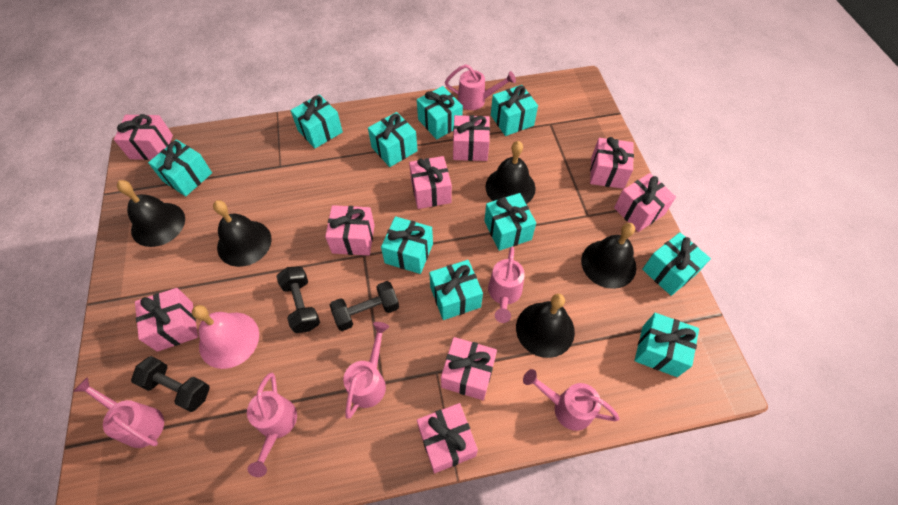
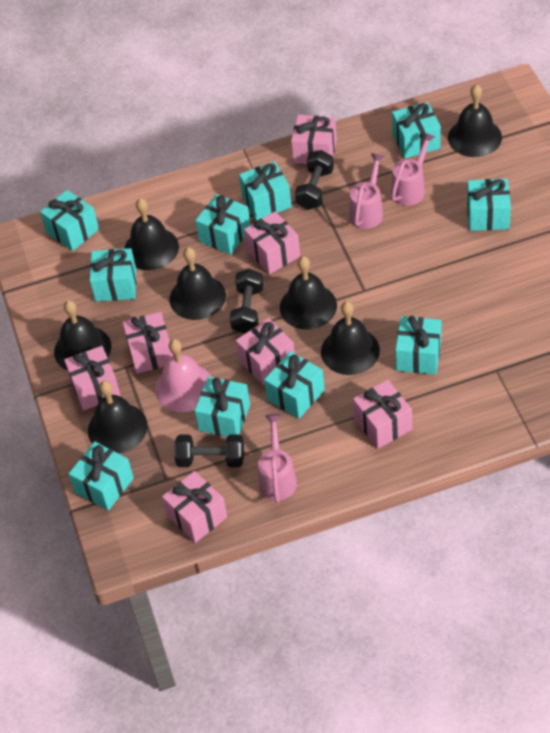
black bell: [117,180,185,247] [213,200,272,267] [485,141,536,204] [516,294,575,358] [581,223,636,289] = 5 -> [54,300,111,371] [88,380,147,453] [124,198,179,270] [170,247,226,320] [280,256,337,330] [321,301,380,375] [448,84,502,157] = 7
pink gift: [114,114,173,160] [135,288,198,352] [325,205,375,255] [409,156,452,209] [417,403,478,473] [441,337,497,400] [453,115,490,161] [590,137,634,189] [614,173,676,232] = 9 -> [64,346,121,411] [123,312,173,374] [162,471,227,543] [236,318,295,385] [244,211,300,274] [291,115,337,164] [353,380,412,449] = 7
pink watering can: [73,377,164,448] [247,373,297,477] [343,322,389,419] [445,64,516,110] [488,247,525,323] [523,369,620,431] = 6 -> [258,414,297,503] [349,153,384,229] [391,132,435,206] = 3

